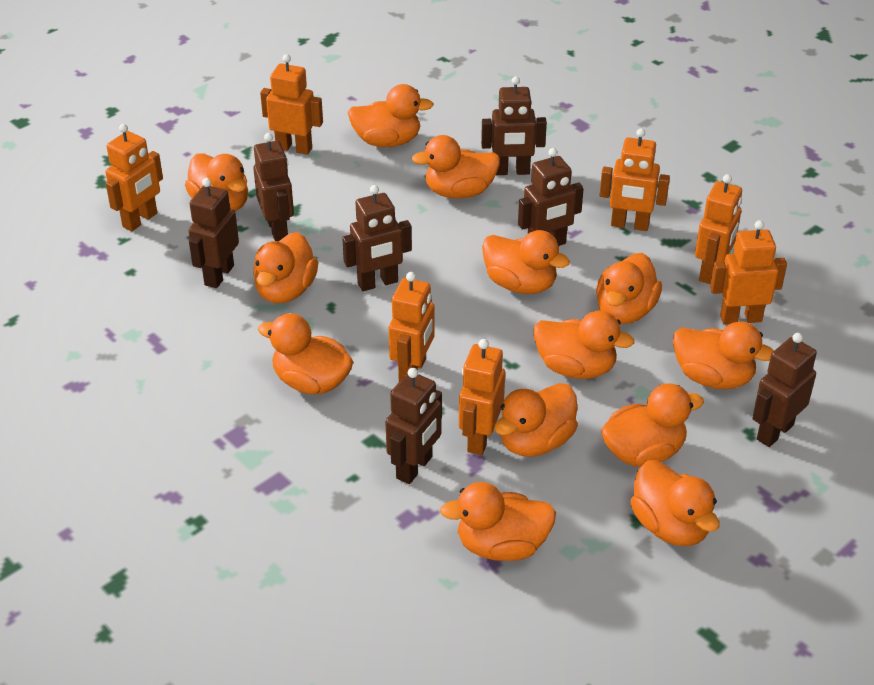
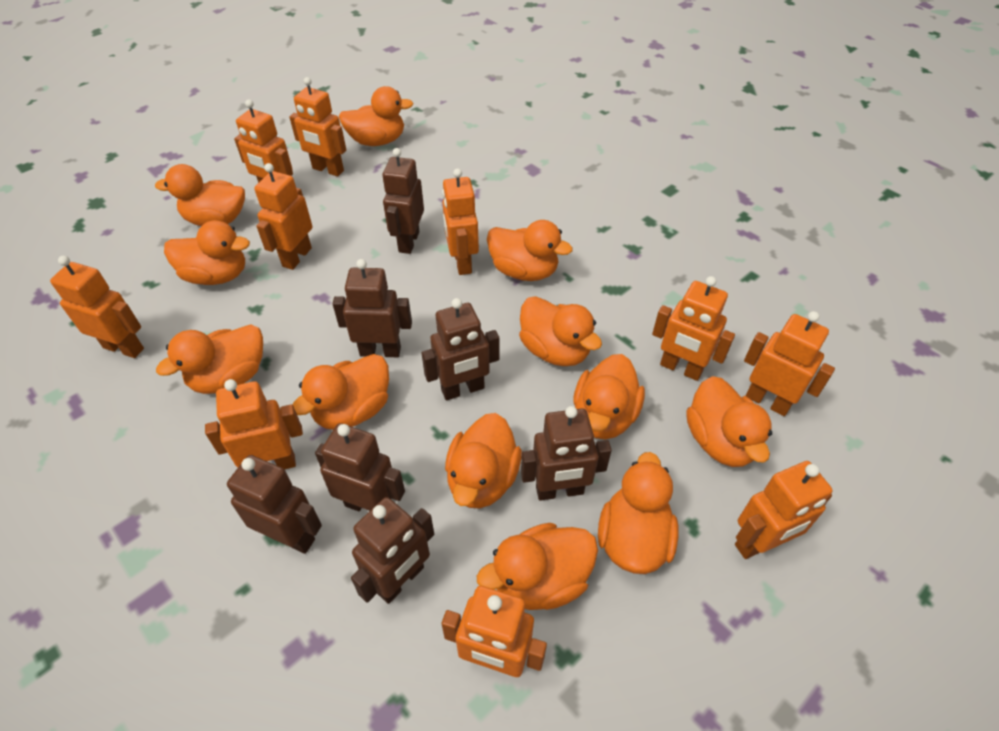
orange duck: [185,154,248,212] [253,232,318,304] [258,313,354,394] [348,84,434,147] [411,135,500,199] [440,482,556,561] [482,230,570,294] [494,383,578,457] [533,310,634,379] [596,253,662,324] [601,383,704,467] [630,460,720,546] [673,322,774,389] = 13 -> [155,164,245,226] [156,324,263,394] [164,220,250,285] [292,354,389,430] [339,86,414,146] [445,413,522,509] [477,523,598,610] [487,220,573,281] [519,296,602,366] [573,354,645,439] [598,452,679,574] [686,376,772,467] = 12
orange robot: [105,124,163,231] [260,54,323,155] [388,272,435,382] [459,339,505,455] [600,128,670,231] [695,174,742,284] [710,220,787,325] = 7 -> [50,256,144,358] [205,379,303,470] [234,99,293,183] [254,163,312,270] [289,77,346,176] [442,168,479,275] [442,586,547,677] [652,276,735,381] [735,461,833,559] [744,311,835,416] = 10

